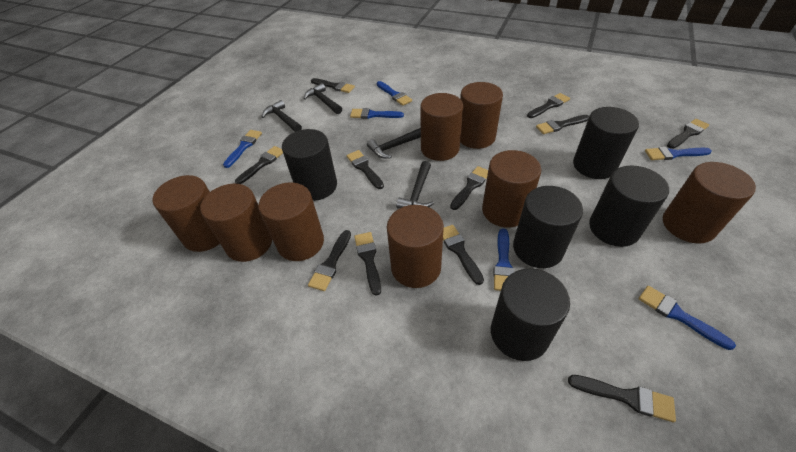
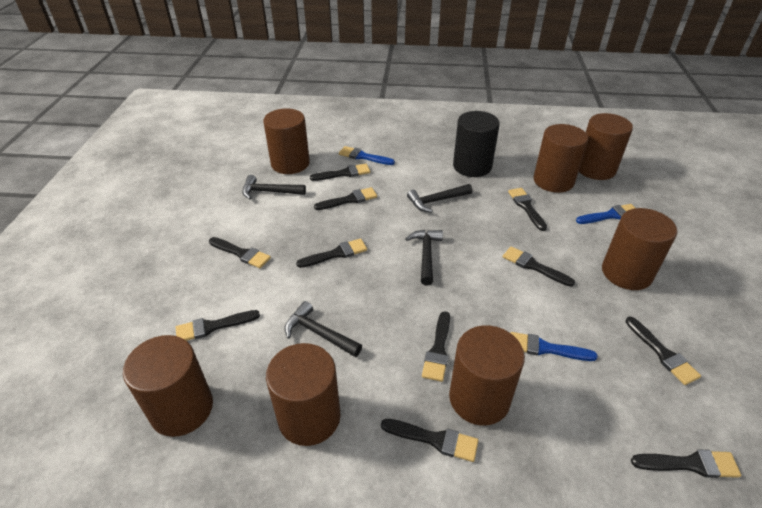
black cylinder: [282,129,337,201] [491,268,570,361] [513,186,583,268] [573,107,639,179] [589,166,669,247] = 5 -> [453,111,500,177] = 1
blue brush: [223,130,262,168] [350,108,404,119] [377,81,412,106] [494,228,515,291] [639,286,736,350] [645,147,711,160] = 6 -> [339,146,395,165] [511,332,598,361] [576,204,635,224] = 3
brown cylinder: [152,175,220,252] [200,184,272,262] [258,183,324,261] [387,205,444,288] [421,93,463,161] [460,82,503,149] [482,150,541,228] [663,162,756,244] = 8 -> [123,335,213,437] [263,108,310,174] [266,343,341,446] [449,325,525,425] [533,124,588,193] [579,113,633,180] [602,208,677,290] = 7

